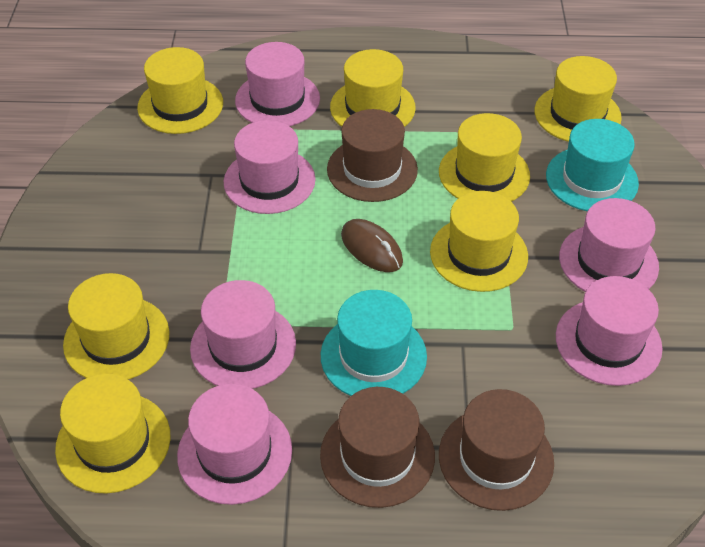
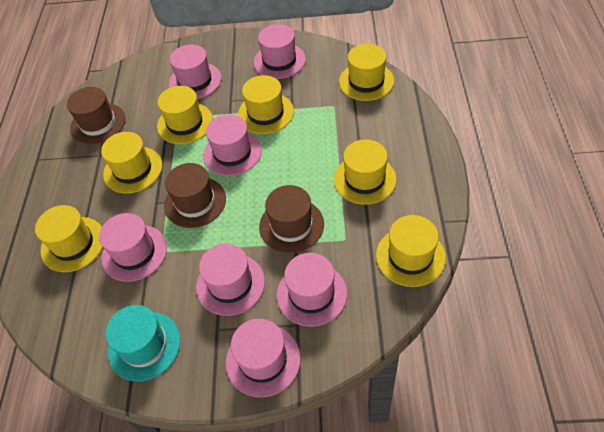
brown mouse: [341,219,403,272] = 1 -> none = 0
pink hat: [177,384,292,505] [190,280,296,389] [224,120,315,214] [235,42,320,126] [556,276,663,386] [559,198,659,292] = 6 -> [99,213,167,282] [169,44,221,99] [196,244,265,316] [203,114,262,176] [226,319,301,397] [253,24,306,79] [277,253,347,327] = 7
turquoise hat: [321,290,427,396] [546,119,639,211] = 2 -> [106,305,181,381] = 1

